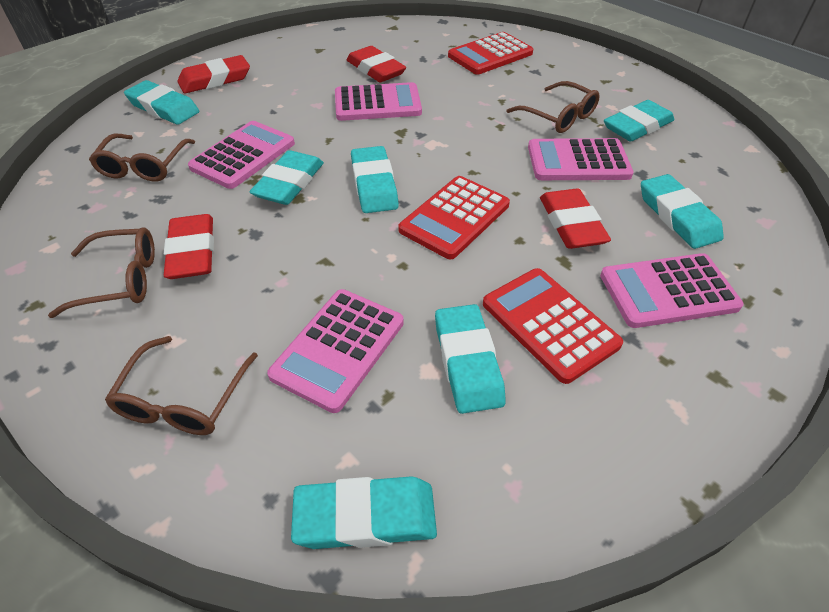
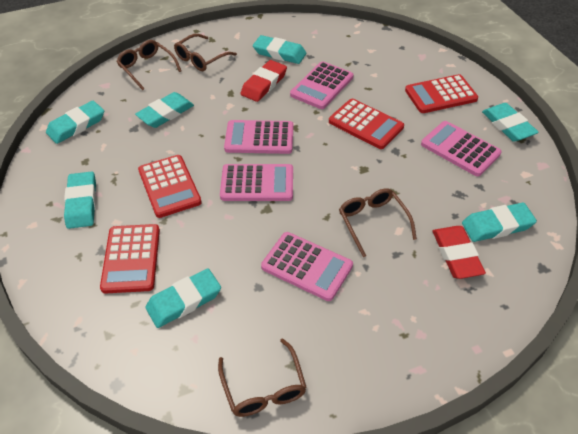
red calculator: [398,176,510,259] [448,32,533,74] [483,268,623,384] = 3 -> [100,224,160,294] [138,155,202,218] [329,99,404,149] [405,74,478,113] = 4
red eraser: [164,214,214,279] [178,55,250,93] [347,46,406,82] [540,188,611,249] = 4 -> [241,60,287,102] [433,226,486,279] = 2

